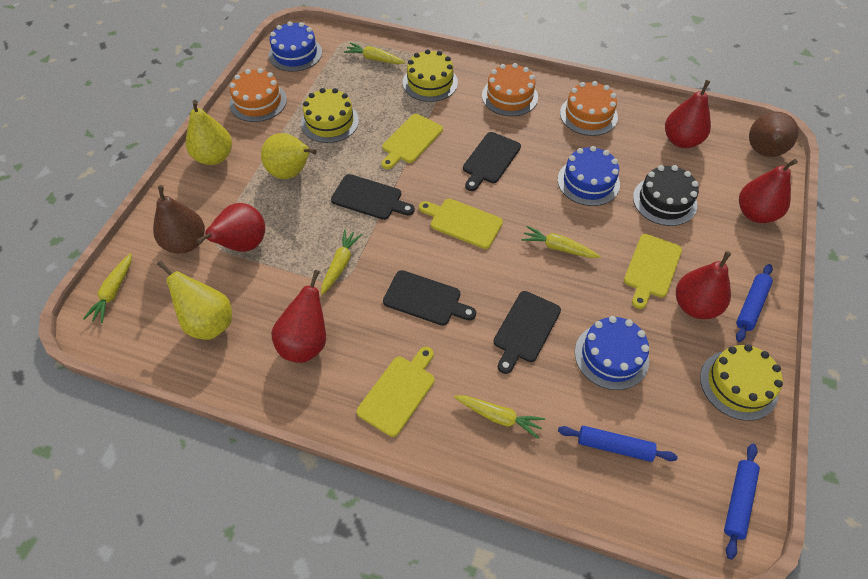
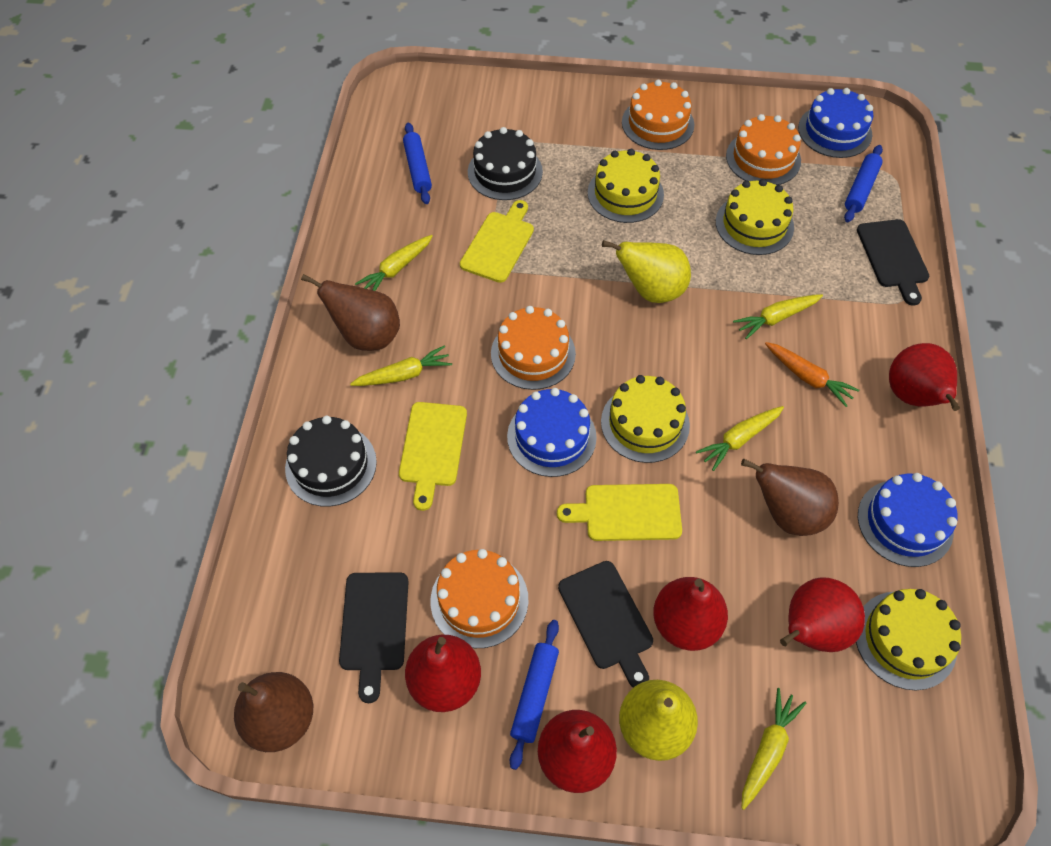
black cake: [633,165,699,226] = 1 -> [285,416,377,507] [468,127,543,200] = 2
black cutting board: [331,174,415,220] [383,270,476,326] [463,132,521,191] [493,291,561,374] = 4 -> [339,572,409,703] [558,561,653,688] [857,219,929,306] = 3
brown pear: [153,185,205,254] [749,112,799,157] = 2 -> [234,672,313,752] [301,274,400,351] [741,459,839,536] = 3
orange cake: [230,68,287,122] [482,63,538,116] [560,81,618,136] = 3 -> [430,549,528,648] [491,306,576,390] [622,80,695,150] [726,114,801,185] = 4
orange carrot: none = 0 -> [765,342,859,407] = 1
yellow cake: [301,88,359,143] [403,49,458,102] [700,344,783,421] = 3 -> [588,149,664,223] [601,375,690,463] [716,179,794,255] [856,589,961,690] = 4
yellow cutting board: [357,347,434,437] [381,114,443,169] [419,199,503,249] [624,234,682,309] = 4 -> [399,402,467,511] [460,200,534,283] [557,484,682,541] = 3
yellow pear: [157,261,232,340] [186,100,232,165] [261,133,317,179] = 3 -> [602,240,691,303] [619,680,698,761] = 2

